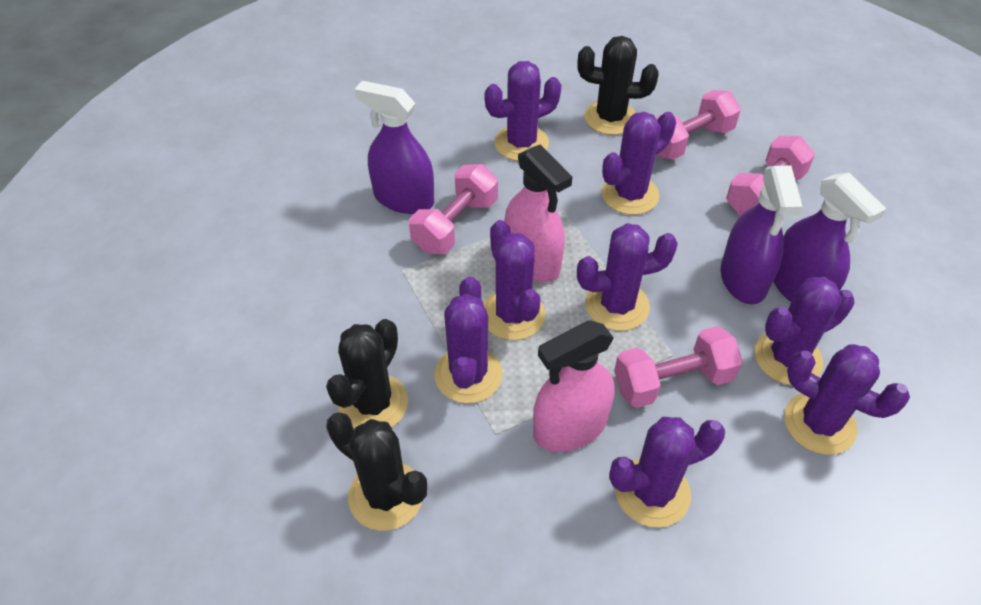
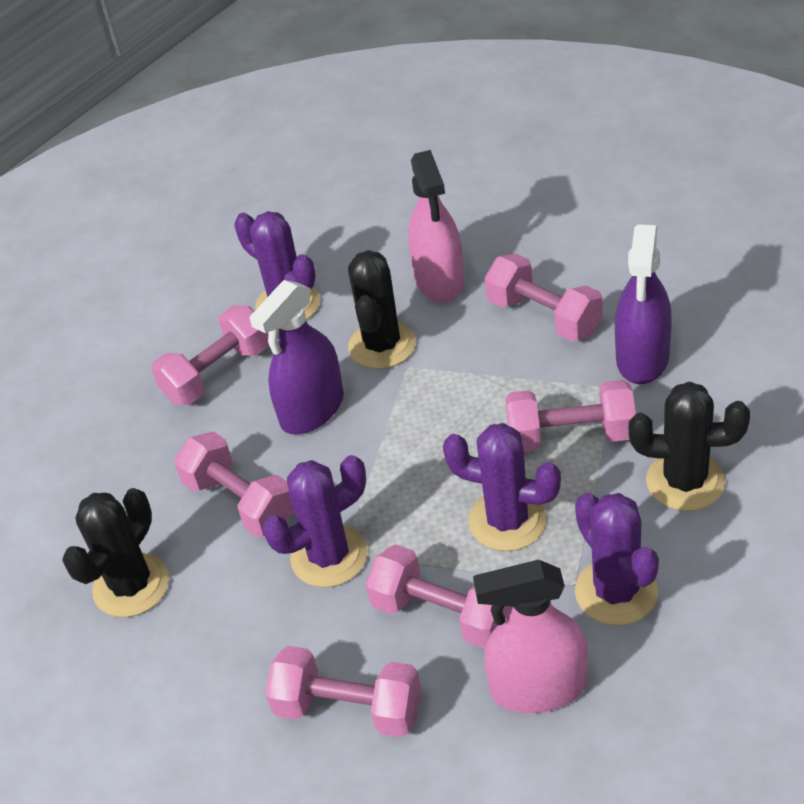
pink dumbbell: [409,164,498,254] [614,326,743,408] [656,90,741,160] [726,136,815,216] = 4 -> [151,306,269,405] [174,431,294,537] [265,646,421,737] [366,544,513,649] [485,253,603,341] [505,380,636,451] = 6
purple cactus: [434,277,503,403] [483,220,545,340] [485,61,561,161] [577,223,678,331] [601,112,676,215] [609,417,725,528] [754,277,855,385] [784,344,910,455] = 8 -> [234,211,320,320] [263,455,368,587] [443,423,561,551] [575,493,659,625] = 4
purple spray bottle: [354,81,434,214] [721,165,803,304] [773,173,886,302] = 3 -> [249,280,344,434] [615,224,672,384] = 2

